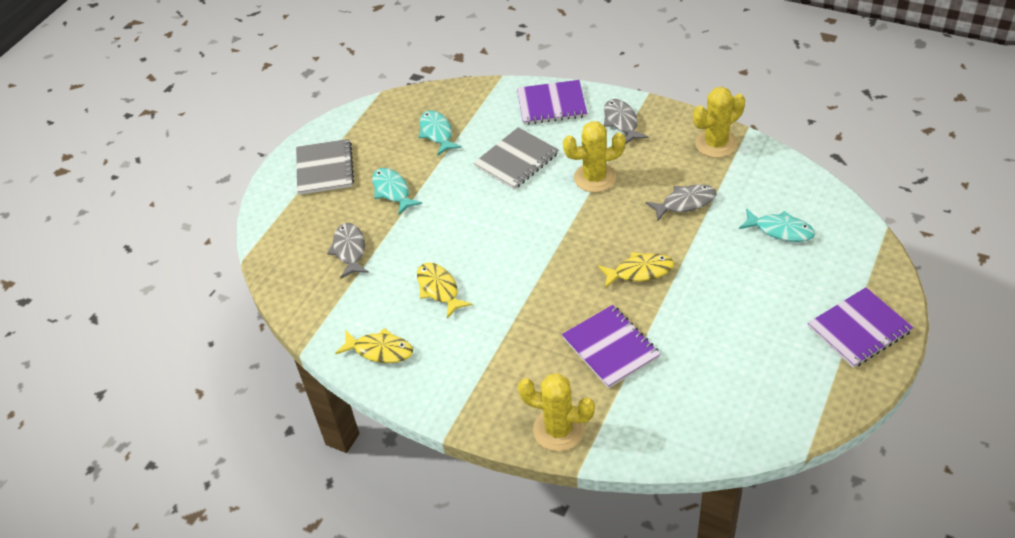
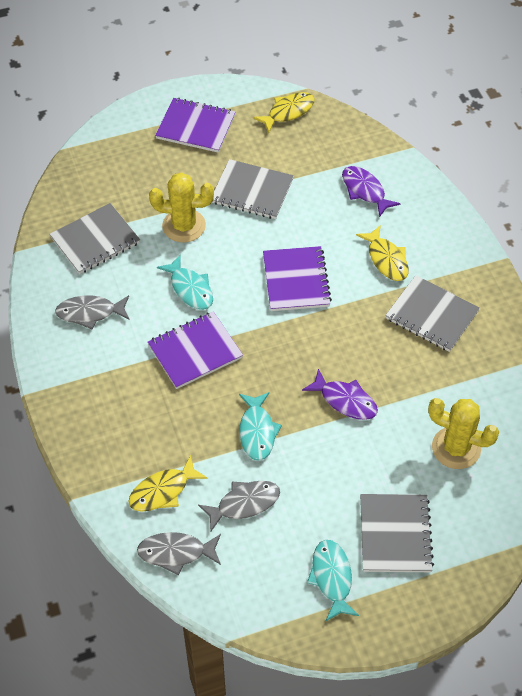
grey notebook: [296,139,354,195] [474,127,559,190] = 2 -> [50,203,140,274] [212,159,294,219] [360,494,434,572] [385,275,480,352] = 4
purple fish: none = 0 -> [302,369,378,420] [342,166,401,217] = 2
yellow cactus: [518,374,595,451] [563,121,625,193] [693,87,745,158] = 3 -> [149,172,214,243] [428,398,499,469] = 2

